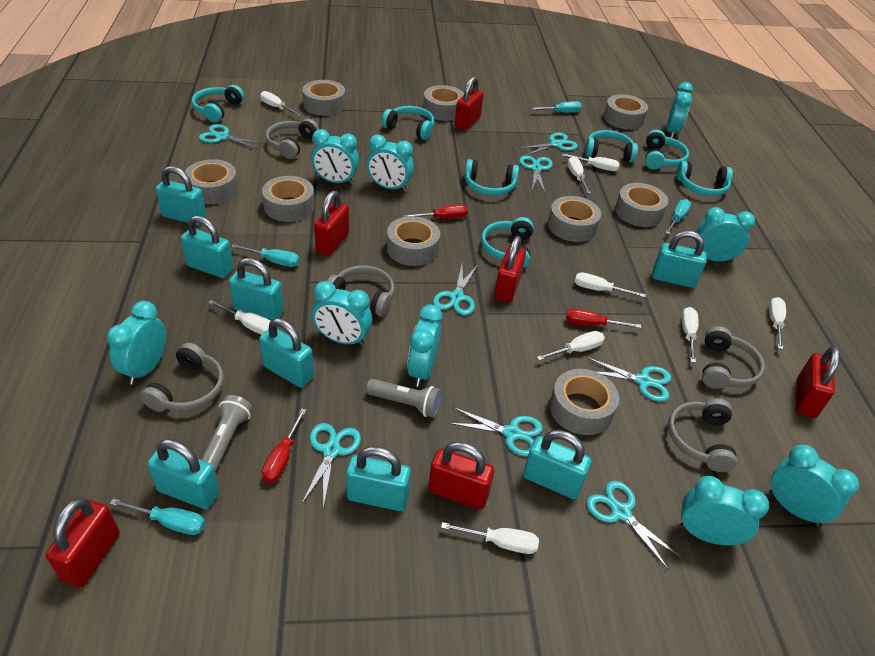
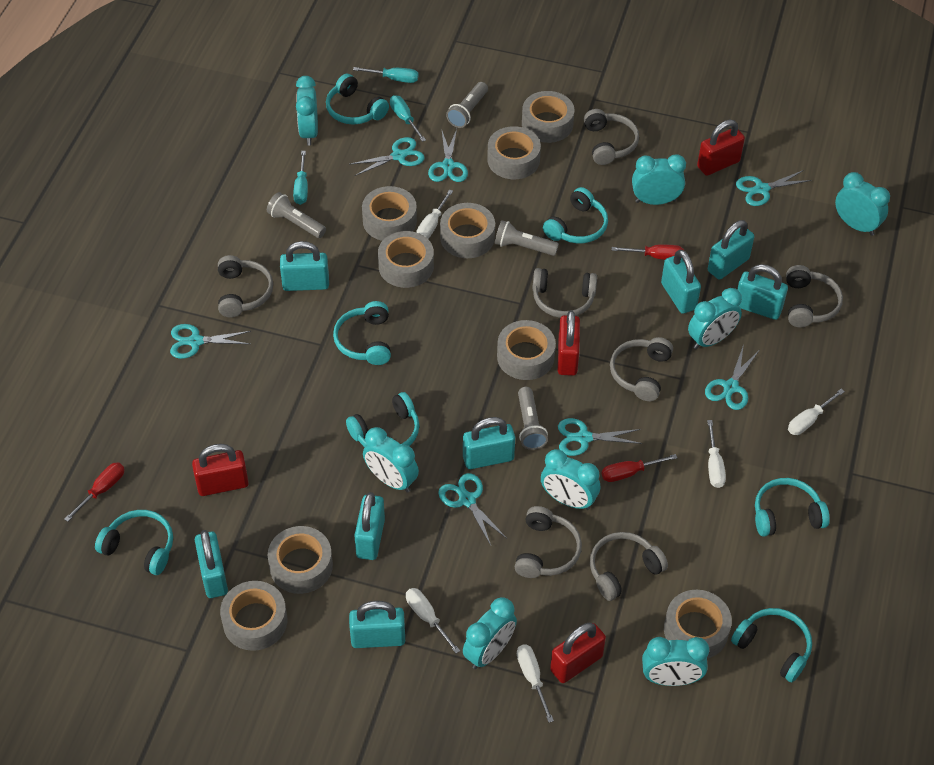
grey flashlight: [201,395,252,472] [366,379,442,418] = 2 -> [267,192,326,238] [446,82,488,128] [495,220,559,256] [518,387,548,450] = 4
grey headphones: [140,343,224,412] [265,119,319,159] [327,265,395,317] [668,398,737,472] [702,326,765,389] = 5 -> [218,255,273,317] [514,506,582,578] [532,268,597,318] [584,109,639,165] [590,532,668,601] [610,337,673,401] [786,265,843,327] = 7
red padlock: [46,498,120,587] [314,191,349,256] [428,442,494,510] [455,76,484,130] [494,236,526,303] [796,346,840,418] = 6 -> [192,444,249,496] [550,623,606,683] [557,310,580,376] [697,120,745,176] = 4
turquoise clock: [107,301,167,385] [311,129,359,185] [312,281,372,346] [366,135,414,192] [407,304,442,387] [666,82,693,138] [679,476,769,545] [695,207,755,262] [769,445,859,526] = 9 -> [296,76,318,145] [363,427,419,492] [463,597,517,669] [541,449,600,510] [632,154,686,205] [642,637,709,686] [688,288,742,349] [835,172,890,236] = 8
turquoise scissors: [199,124,264,149] [302,423,361,508] [433,265,478,315] [448,408,543,457] [519,133,578,155] [519,155,553,192] [586,481,682,570] [588,358,671,402] = 8 -> [170,324,251,359] [349,137,425,176] [428,129,468,182] [438,473,506,545] [558,418,642,456] [705,344,759,410] [736,170,812,206] = 7
turquoise screwdriver: [110,499,205,535] [231,244,300,267] [531,101,582,112] [665,199,691,234] = 4 -> [293,151,308,205] [353,67,419,83] [390,95,426,142] = 3
white screwdriver: [208,300,270,335] [260,91,301,116] [441,522,539,554] [537,331,605,361] [561,153,620,171] [567,156,591,194] [575,273,646,297] [682,307,699,363] [769,297,786,350] = 9 -> [406,588,460,653] [416,189,453,239] [517,645,554,723] [707,420,726,488] [788,389,845,435] = 5

